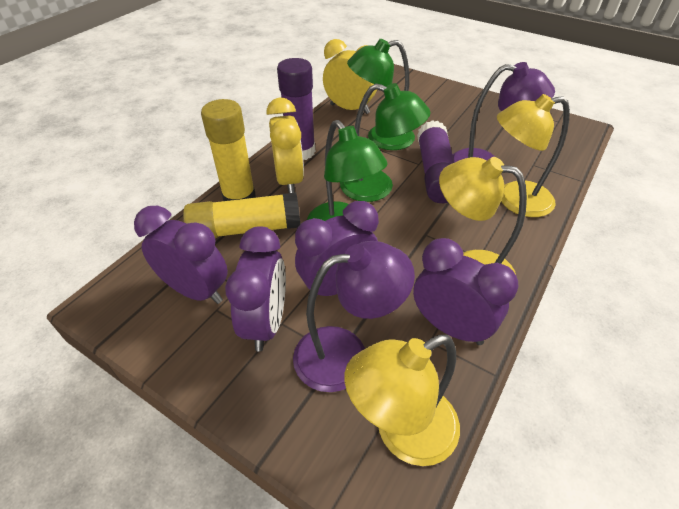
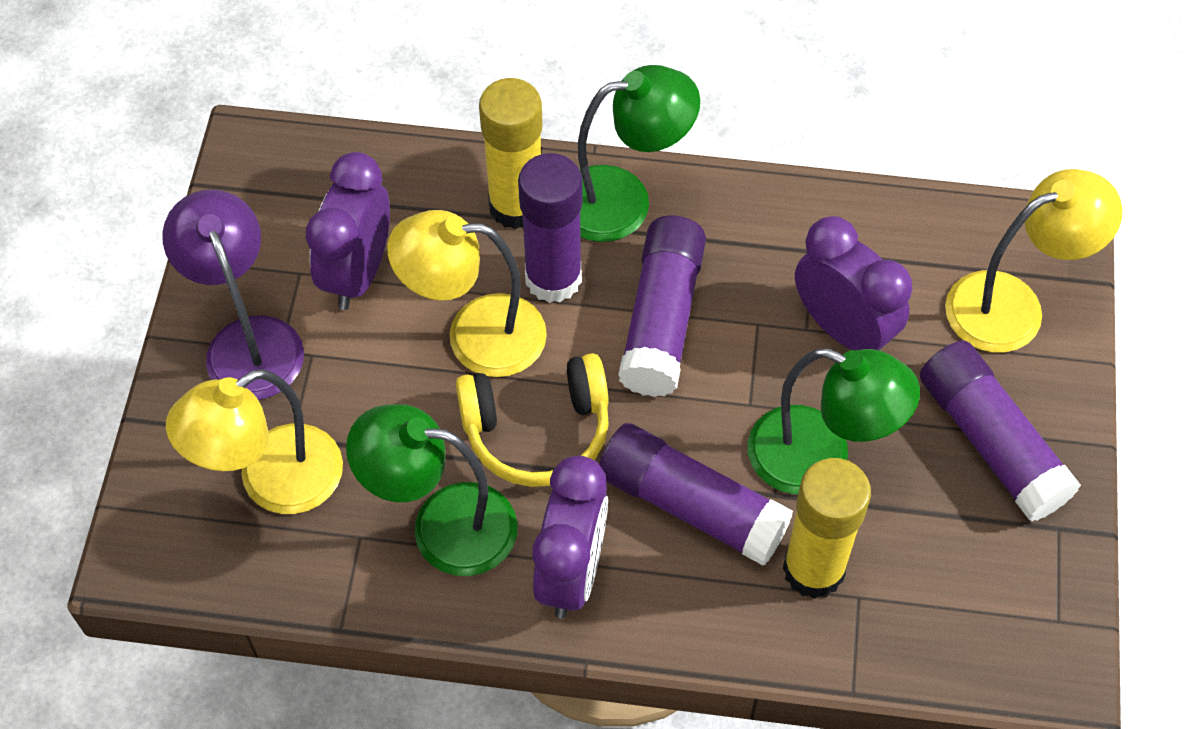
purple clock: [134,206,228,304] [225,226,286,352] [295,201,379,297] [413,238,518,345] = 4 -> [306,152,390,310] [532,456,608,618] [795,216,912,351] = 3
purple glue stick: [277,58,315,160] [417,120,455,203] = 2 -> [518,153,583,303] [599,423,793,566] [618,216,706,397] [920,340,1081,522] = 4
purple lamp: [293,241,415,392] [453,62,555,162] = 2 -> [162,190,304,400] = 1
yellow clock: [266,97,304,193] [323,39,377,114] = 2 -> none = 0
yellow headphones: none = 0 -> [456,353,609,487] = 1

